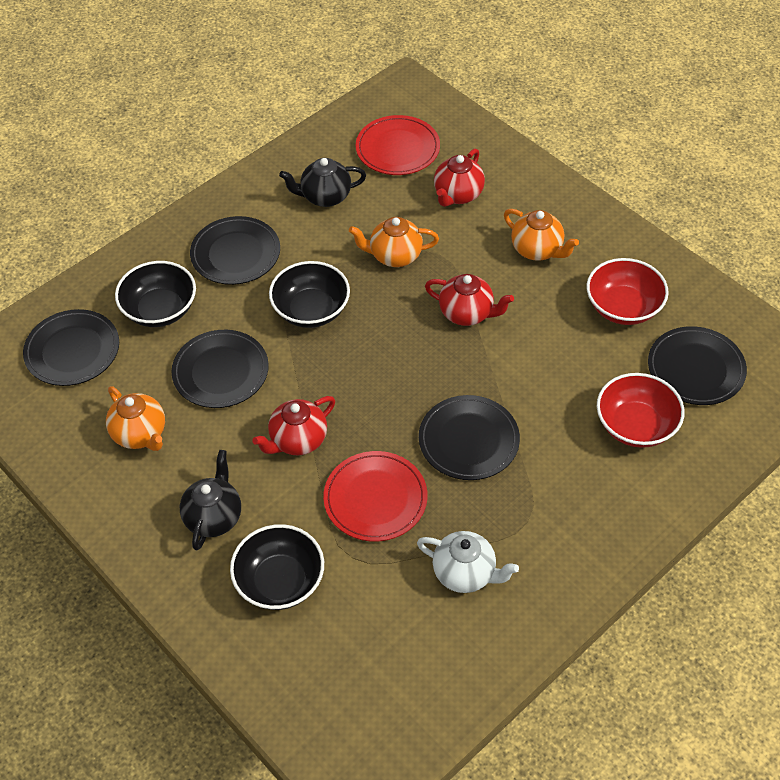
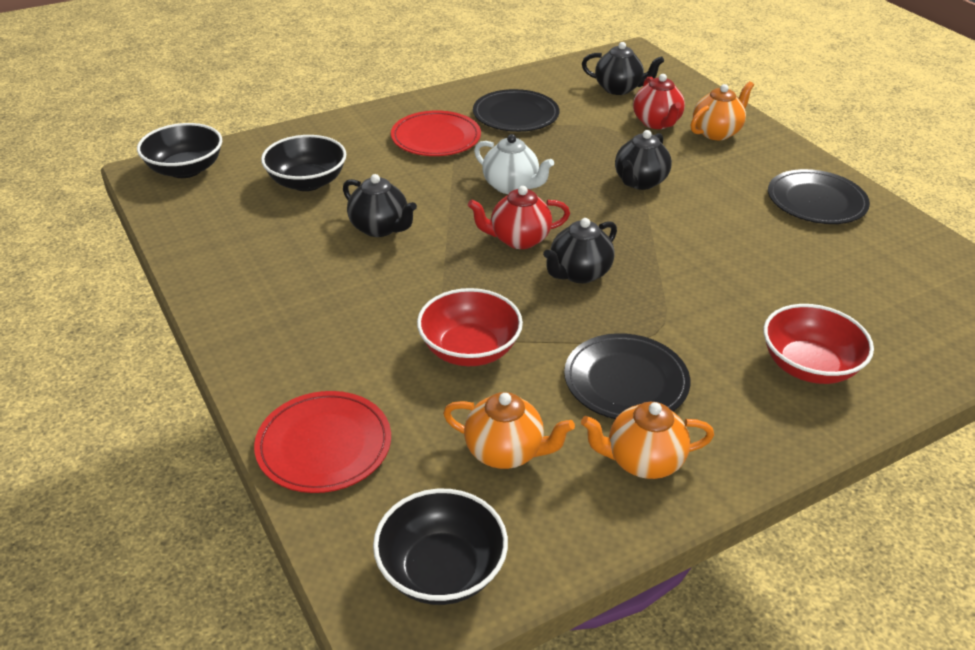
black plate: [23,309,119,386] [172,330,269,408] [190,216,280,285] [419,395,520,480] [648,326,747,405] = 5 -> [473,89,559,132] [564,333,690,419] [768,169,870,224] = 3
black teapot: [180,450,241,550] [279,158,366,207] = 2 -> [343,174,417,237] [543,218,617,283] [582,42,664,95] [615,130,672,190] = 4
red teapot: [252,396,335,455] [425,274,514,326] [434,149,485,207] = 3 -> [468,186,570,249] [633,74,685,129] = 2

